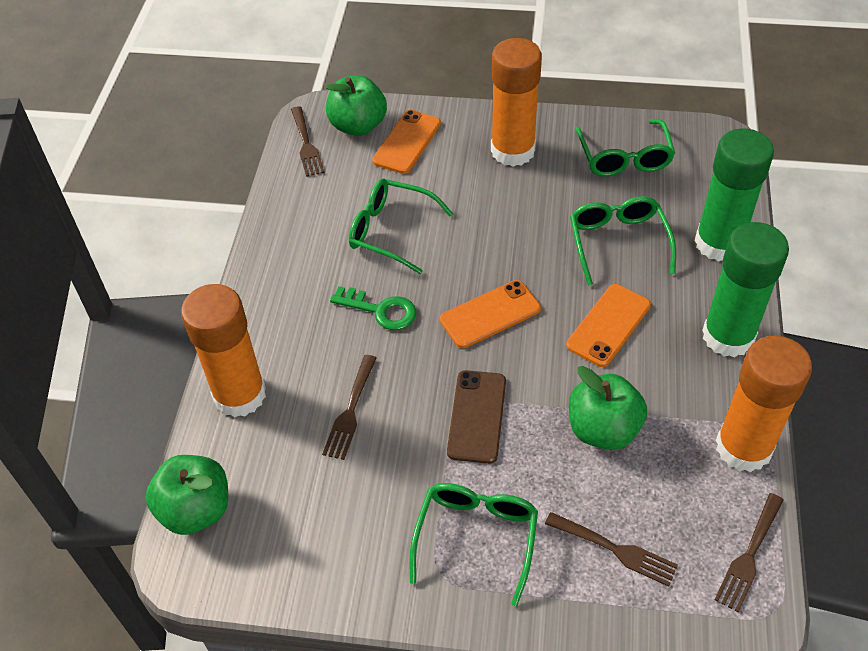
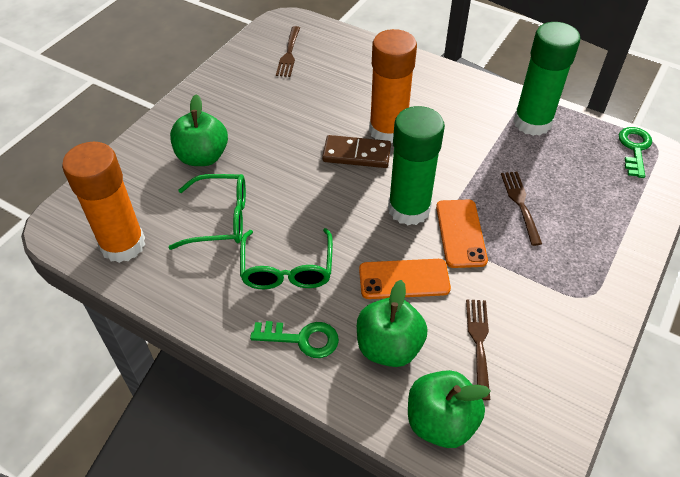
brown domino: none = 0 -> [322,135,391,168] = 1
brown fork: [291,106,324,177] [322,355,377,460] [545,512,678,587] [714,493,784,612] = 4 -> [276,26,300,77] [466,299,490,400] [501,172,542,246] = 3
brown phone: [447,370,506,464] = 1 -> none = 0
green glasses: [349,179,453,274] [409,483,538,606] [570,196,676,286] [576,119,675,176] = 4 -> [168,174,246,250] [240,228,333,289] = 2
green key: [330,286,417,330] = 1 -> [250,321,339,358] [619,127,652,178] = 2
orange glue stick: [181,284,266,418] [491,38,542,167] [716,336,812,472] = 3 -> [62,142,145,263] [369,29,417,143] = 2
orange phone: [372,110,441,174] [440,280,541,348] [566,284,651,367] = 3 -> [359,259,451,299] [436,200,488,268] = 2

